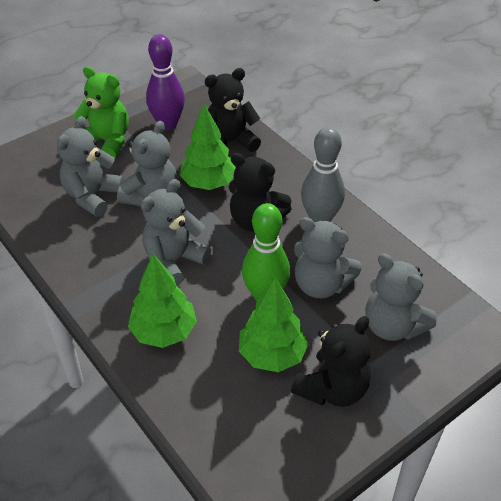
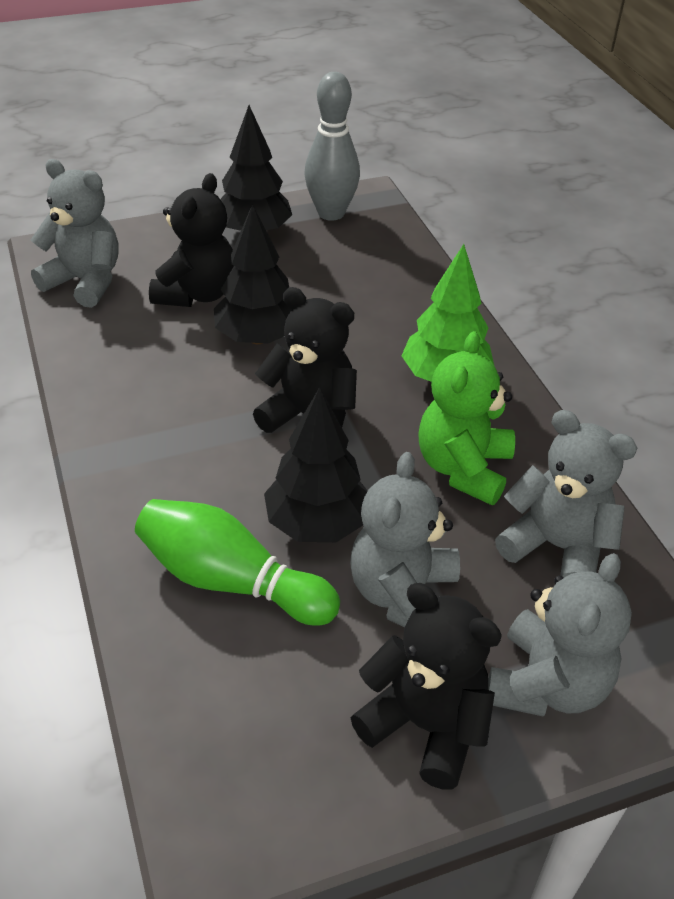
black tree: none = 0 -> [214,204,292,344] [220,105,292,231] [264,387,368,542] = 3
green tree: [128,254,197,348] [180,104,235,190] [239,277,309,372] = 3 -> [402,244,494,382] = 1
grey teddy bear: [57,116,124,217] [117,121,177,206] [141,179,211,285] [294,217,362,298] [365,253,437,341] = 5 -> [31,159,119,308] [350,452,460,628] [488,553,632,717] [495,410,637,577] = 4
purple bowling pin: [146,34,185,130] = 1 -> none = 0

